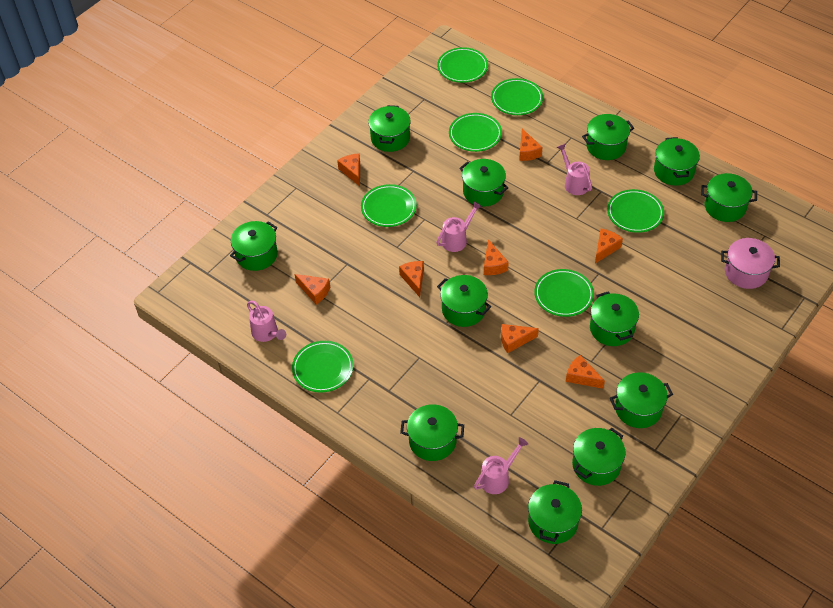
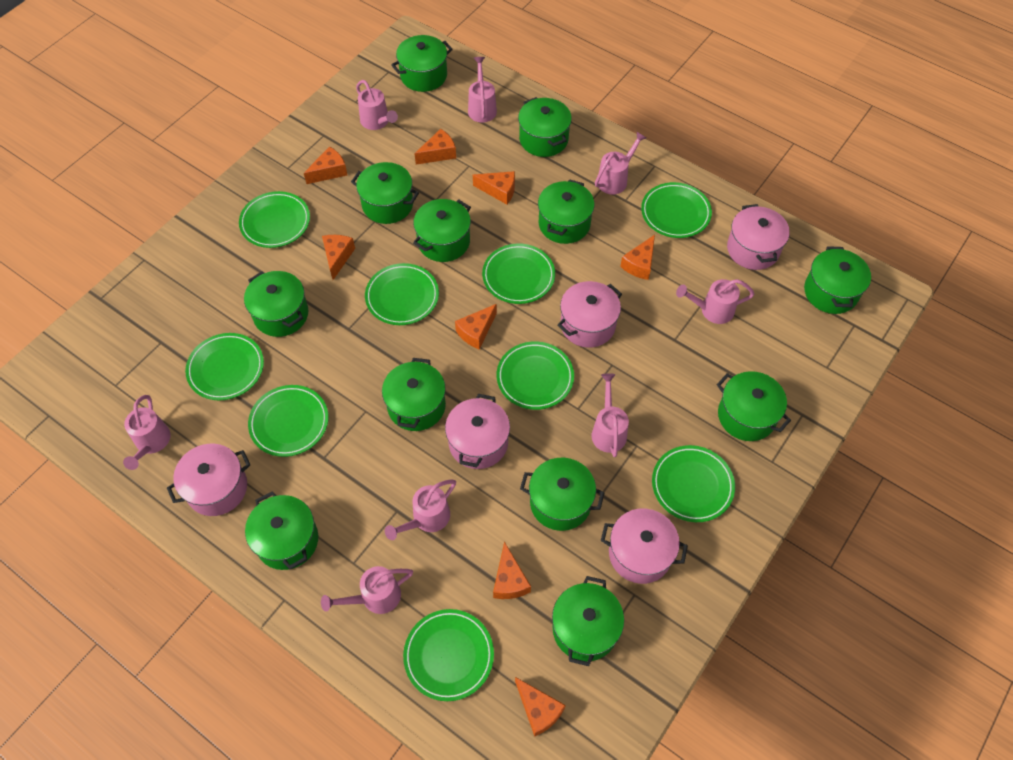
green plate: [292,341,354,393] [361,184,417,227] [437,47,488,83] [449,113,502,152] [491,78,543,115] [534,269,594,317] [607,189,664,233] = 7 -> [185,333,264,400] [239,191,310,248] [248,385,329,457] [365,263,439,325] [403,609,494,701] [482,244,555,304] [497,341,574,410] [641,182,712,238] [652,445,735,522] = 9
pink pot: [721,238,780,289] = 1 -> [167,444,251,516] [445,394,510,469] [557,281,622,348] [601,508,688,584] [727,204,790,270] = 5
pink watering can: [247,301,286,342] [437,201,482,252] [474,437,528,494] [557,144,592,195] = 4 -> [123,395,171,470] [321,566,413,614] [356,80,398,130] [385,479,456,540] [468,57,497,123] [592,373,629,457] [595,132,646,194] [676,279,754,324] = 8

